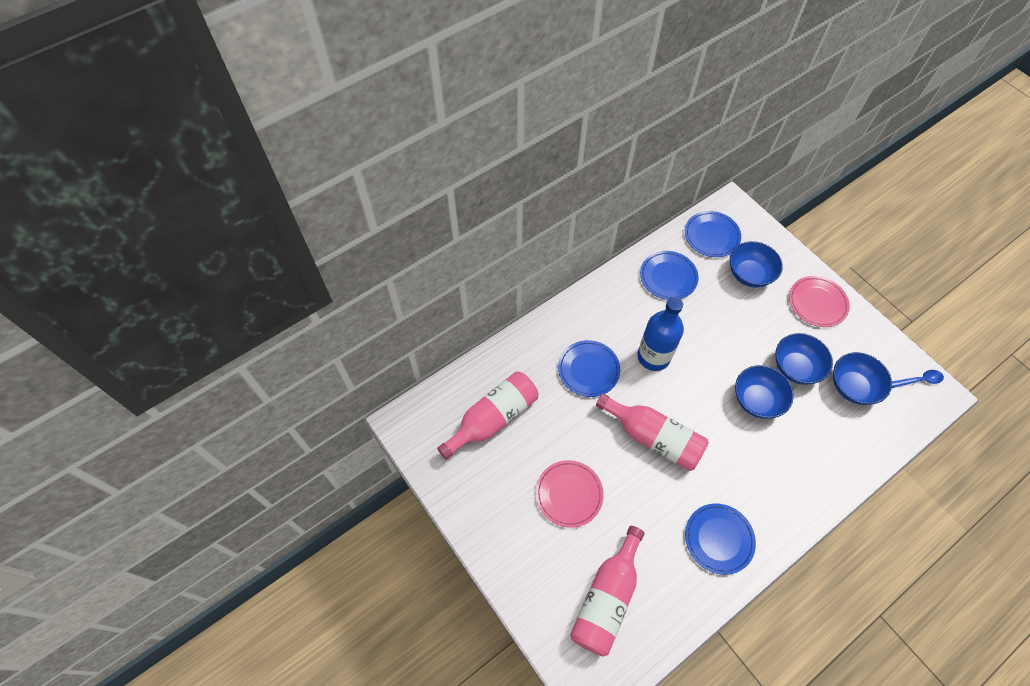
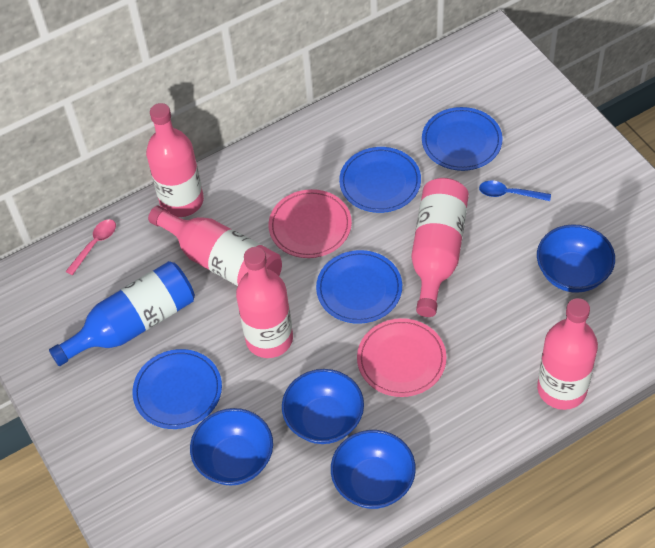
pink bottle: [437,371,538,460] [570,526,645,657] [596,393,709,471] = 3 -> [146,103,204,217] [148,206,282,286] [236,247,293,358] [411,178,469,317] [537,298,598,410] = 5
pink spoon: none = 0 -> [66,219,116,275] = 1

